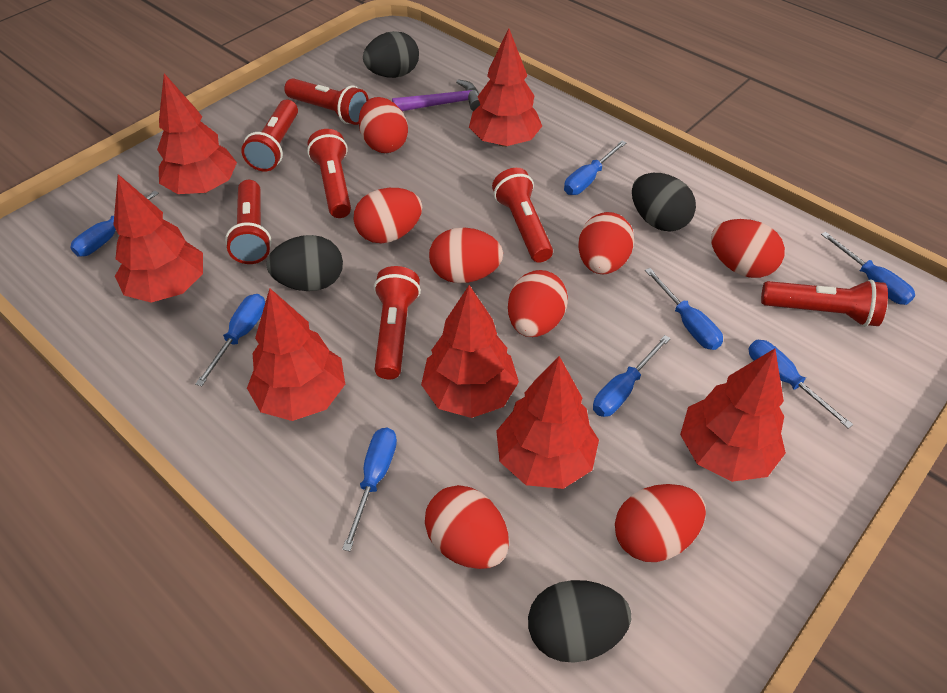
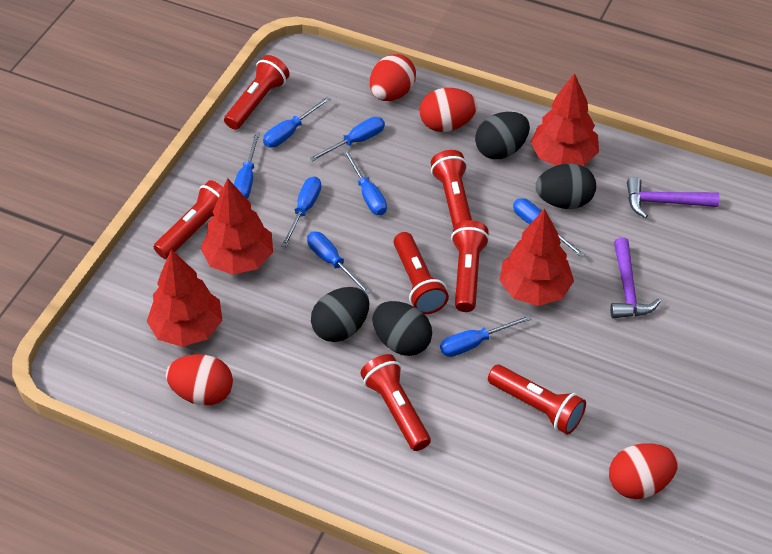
purple hammer: [392,79,480,111] = 1 -> [610,237,661,318] [627,177,719,218] = 2
red egg: [353,188,422,243] [359,97,408,153] [425,485,509,569] [429,228,503,283] [508,270,568,337] [579,212,634,275] [615,484,706,562] [711,219,785,278] = 8 -> [166,354,233,405] [370,54,416,101] [420,88,477,132] [609,443,678,499] = 4
red tree: [113,174,203,303] [157,73,237,194] [247,288,345,421] [421,285,519,418] [469,28,542,147] [496,356,599,489] [680,349,786,482] = 7 -> [147,249,222,347] [201,178,273,275] [499,208,574,306] [531,73,599,166] = 4

